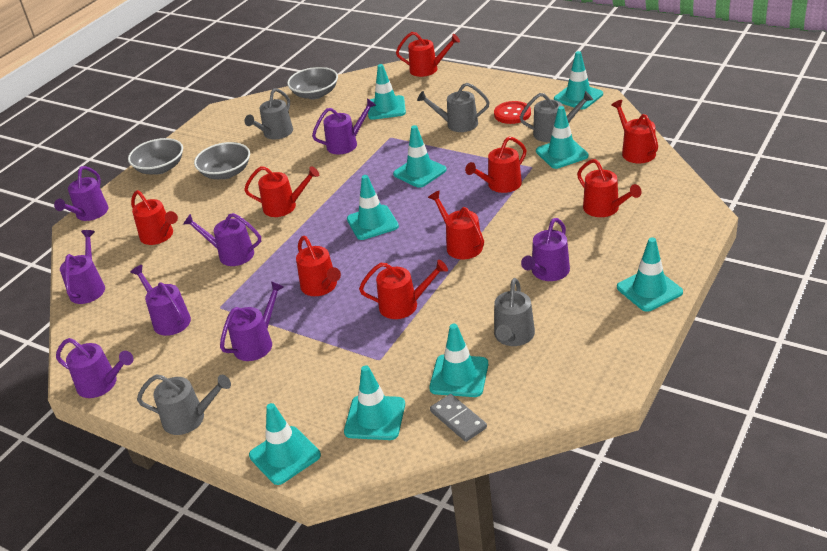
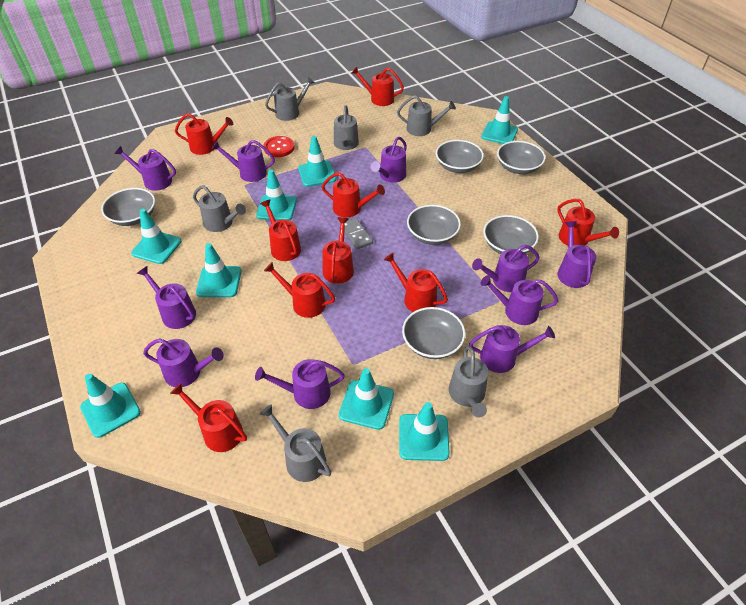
grey bowl: [128,138,183,174] [194,142,250,179] [287,67,338,99] = 3 -> [101,188,155,226] [402,307,465,359] [407,205,461,245] [436,140,484,173] [483,215,539,254] [497,141,546,174] = 6
grey watering can: [137,375,231,435] [244,88,293,139] [417,83,490,132] [494,278,535,346] [520,91,593,142] = 5 -> [193,185,246,232] [260,405,331,482] [265,77,315,121] [334,105,359,150] [397,95,456,136] [449,346,488,417] = 6
purple watering can: [54,166,108,221] [56,338,133,398] [60,230,105,304] [130,265,191,336] [183,213,261,266] [220,281,284,361] [312,98,376,155] [521,218,570,281] = 8 -> [115,146,176,191] [137,266,196,329] [143,338,224,387] [212,140,275,182] [255,359,345,409] [370,137,407,183] [469,325,555,373] [472,245,540,292] [480,275,559,325] [557,221,596,288] = 10
turquoise traffic cone: [249,403,321,485] [344,365,405,440] [347,175,399,240] [368,64,406,120] [393,125,447,188] [429,324,488,397] [536,106,588,169] [554,51,603,110] [617,238,683,312] = 9 -> [80,374,141,438] [131,209,182,264] [196,243,241,297] [256,169,297,220] [298,136,336,187] [339,368,394,430] [399,402,450,461] [481,96,518,144] = 8

